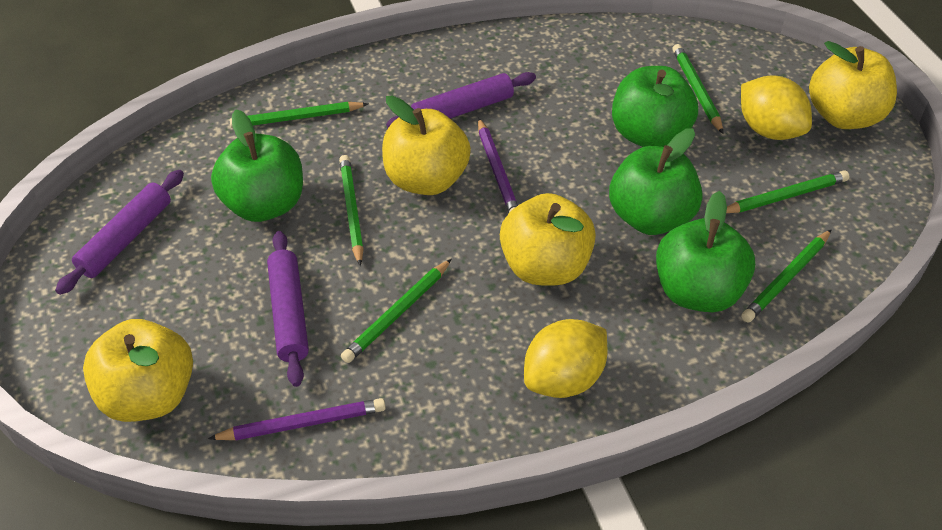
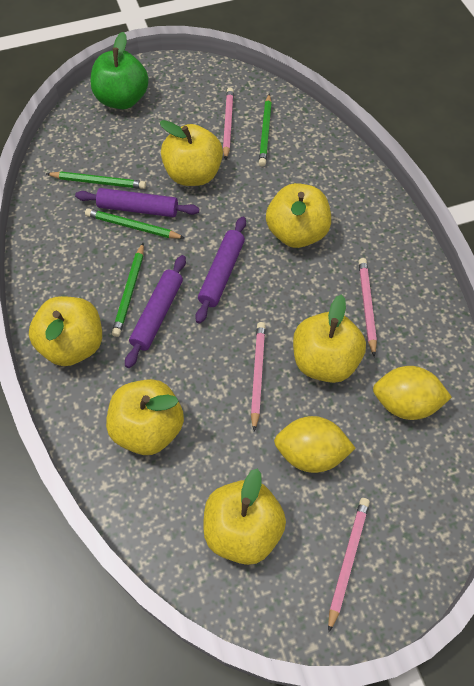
green apple: [211,110,303,222] [609,128,703,235] [612,66,698,147] [656,191,755,312] = 4 -> [91,32,149,109] = 1
green pencil: [230,102,368,128] [339,155,364,266] [341,259,452,363] [672,44,724,134] [726,170,850,213] [741,229,832,322] = 6 -> [46,171,146,189] [85,208,184,239] [112,243,144,337] [259,94,272,166] = 4
pink pencil: none = 0 -> [223,87,234,160] [251,322,266,431] [328,498,370,633] [359,258,377,357] = 4
purple pencil: [208,398,386,440] [478,118,518,213] = 2 -> none = 0
yellow apple: [83,319,193,422] [382,95,471,195] [500,193,596,286] [809,41,897,129] = 4 -> [29,296,102,366] [106,379,184,455] [160,120,223,186] [203,469,286,565] [266,183,331,248] [293,294,366,383] = 6

